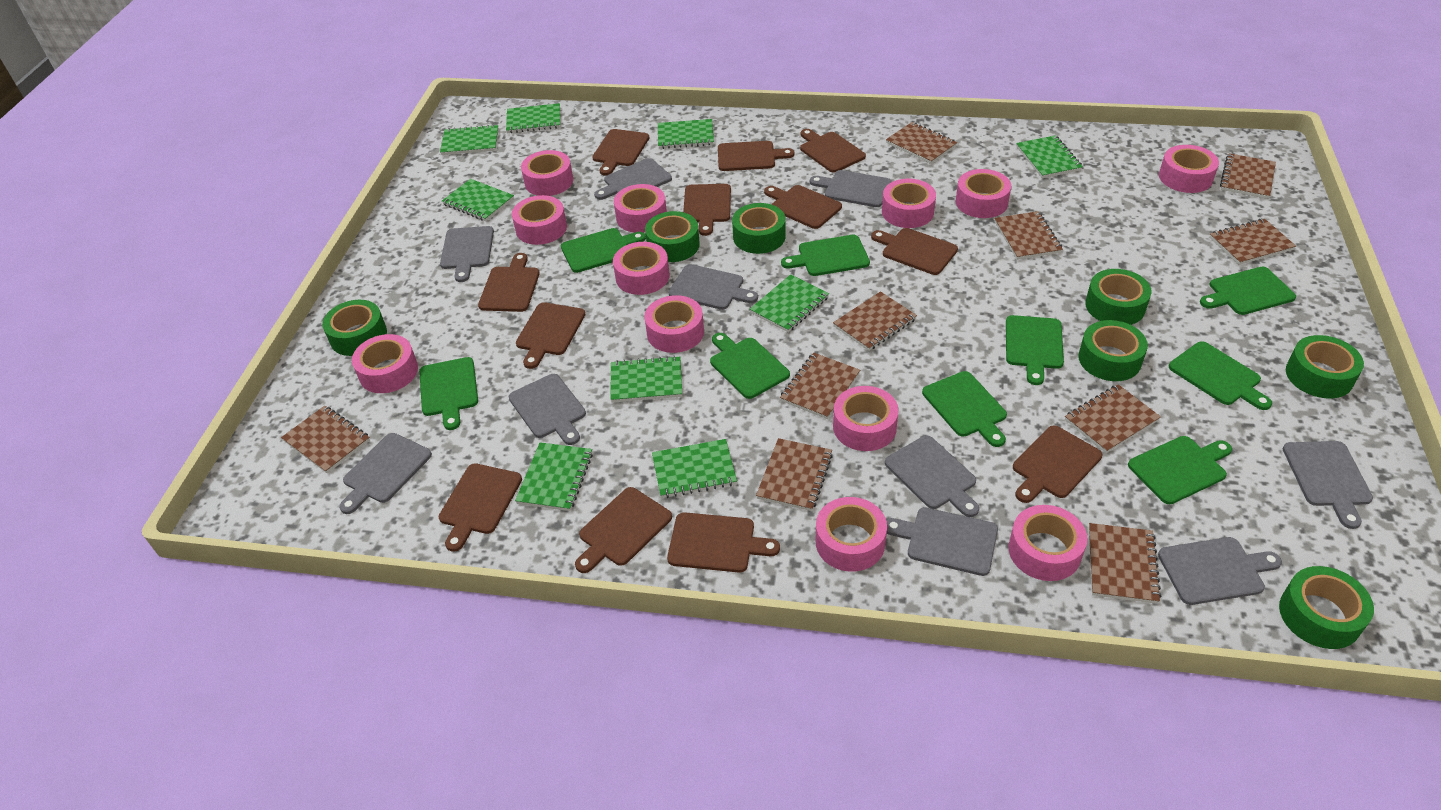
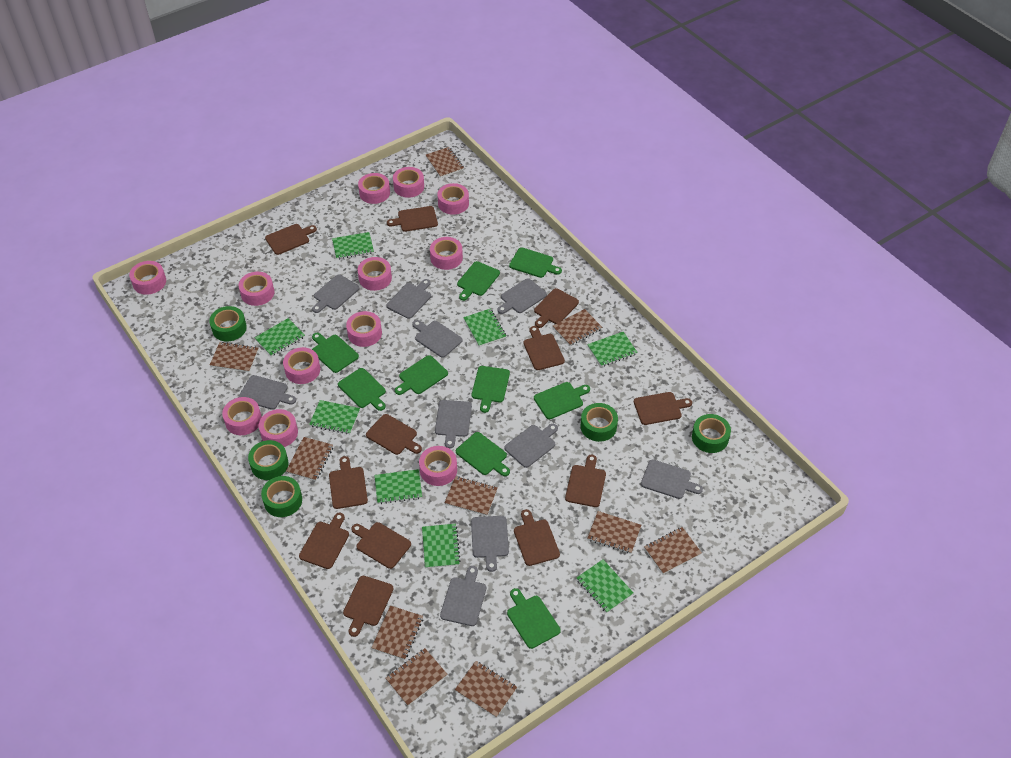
green notebook: [440,124,499,155] [442,179,514,221] [506,103,560,133] [515,442,593,511] [610,356,682,402] [652,439,737,498] [658,119,714,149] [750,274,829,332] [1016,135,1083,178] = 9 -> [255,318,305,357] [309,400,360,434] [332,232,374,259] [374,469,422,504] [422,524,461,568] [463,309,506,347] [576,560,633,613] [587,332,637,367] = 8
green tape: [322,300,387,356] [645,211,700,262] [732,203,785,254] [1078,320,1148,381] [1085,269,1152,325] [1279,566,1374,649] [1286,335,1364,398] = 7 -> [209,306,247,341] [248,440,288,480] [261,476,302,517] [580,403,618,442] [692,414,731,453] = 5

